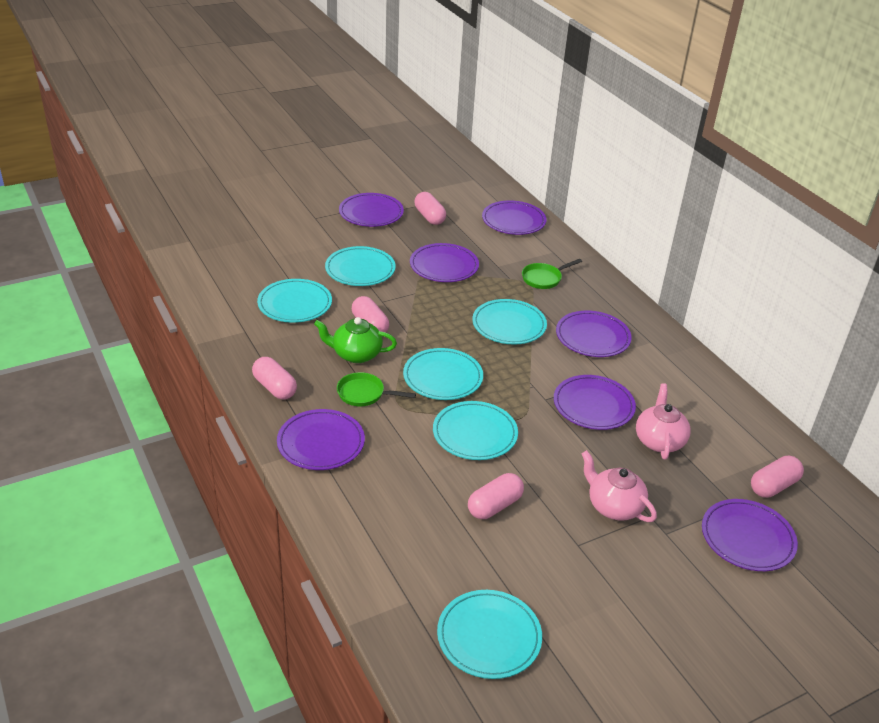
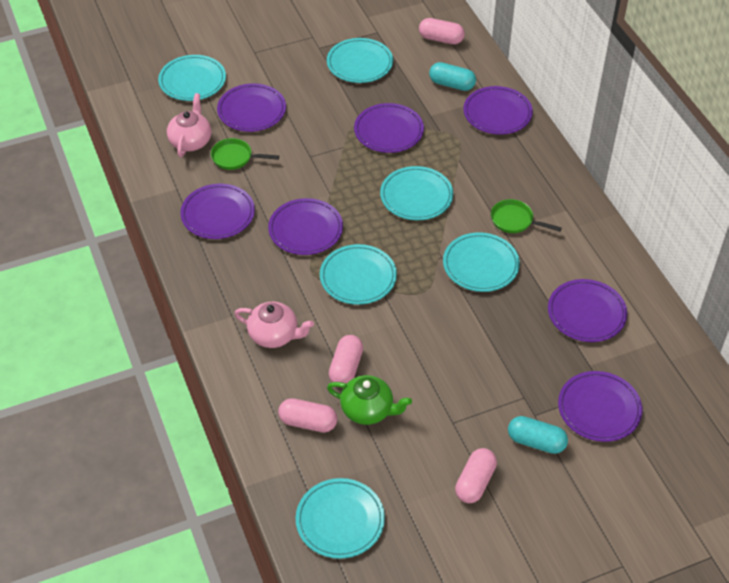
pink capsule: [252,357,297,400] [352,296,389,332] [414,192,446,225] [468,473,524,519] [751,456,804,498] = 5 -> [278,398,337,432] [329,335,363,384] [419,18,465,44] [455,448,497,503] = 4
turquoise capsule: none = 0 -> [429,62,476,91] [508,416,568,454] = 2

